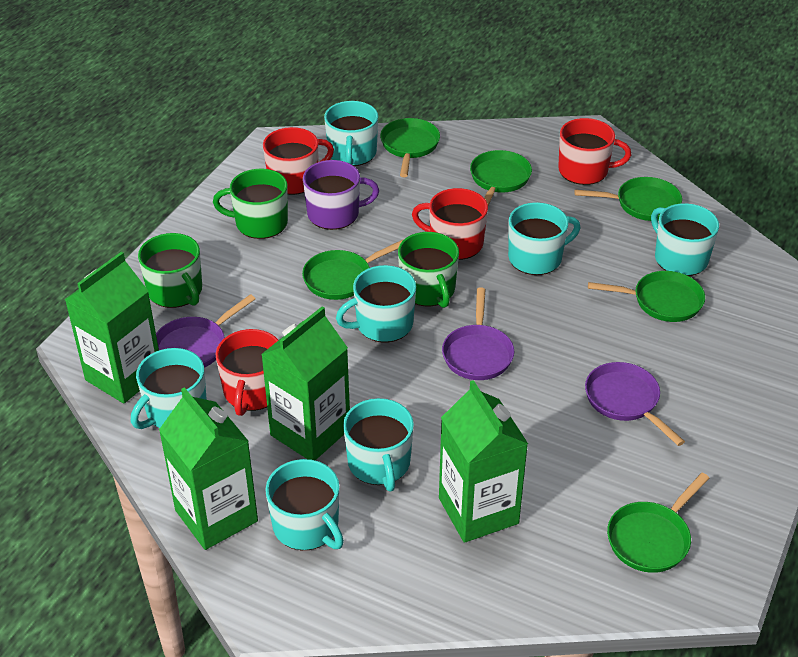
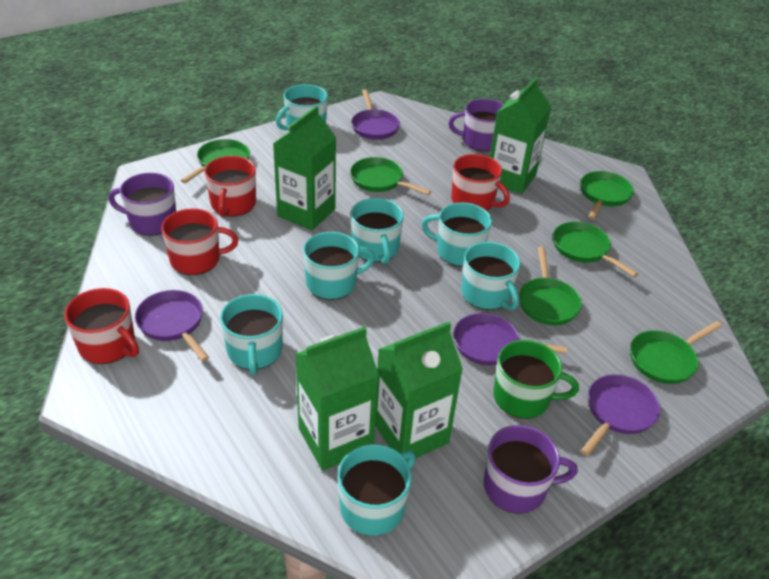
green mug: [138,233,202,308] [213,169,288,239] [398,232,459,308] = 3 -> [493,340,579,419] = 1
purple mug: [303,160,379,230] = 1 -> [108,173,176,236] [449,99,504,152] [484,425,578,514] = 3
purple pan: [156,294,255,368] [442,287,514,380] [585,362,685,446] = 3 -> [135,290,209,362] [351,89,400,140] [453,313,567,365] [581,374,660,456] = 4

